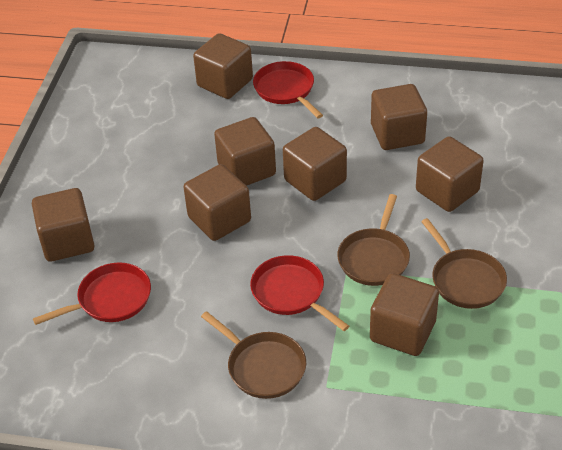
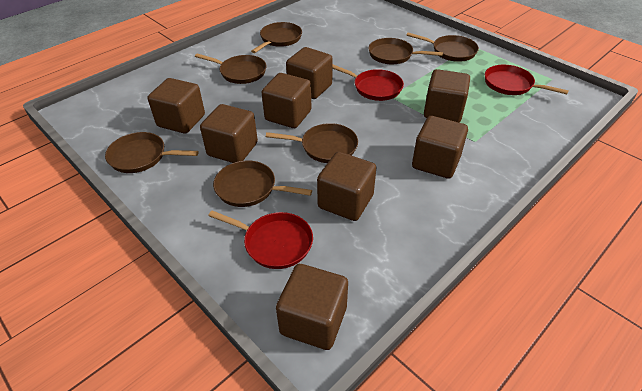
brown pan: [201,311,306,399] [337,194,410,286] [421,218,507,309] = 3 -> [105,132,199,173] [195,53,266,84] [213,161,312,207] [251,22,302,53] [266,123,358,163] [368,38,443,64] [406,33,479,62] = 7

